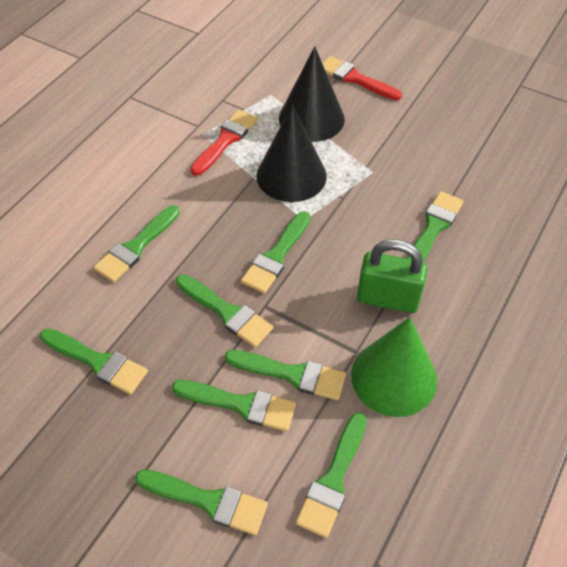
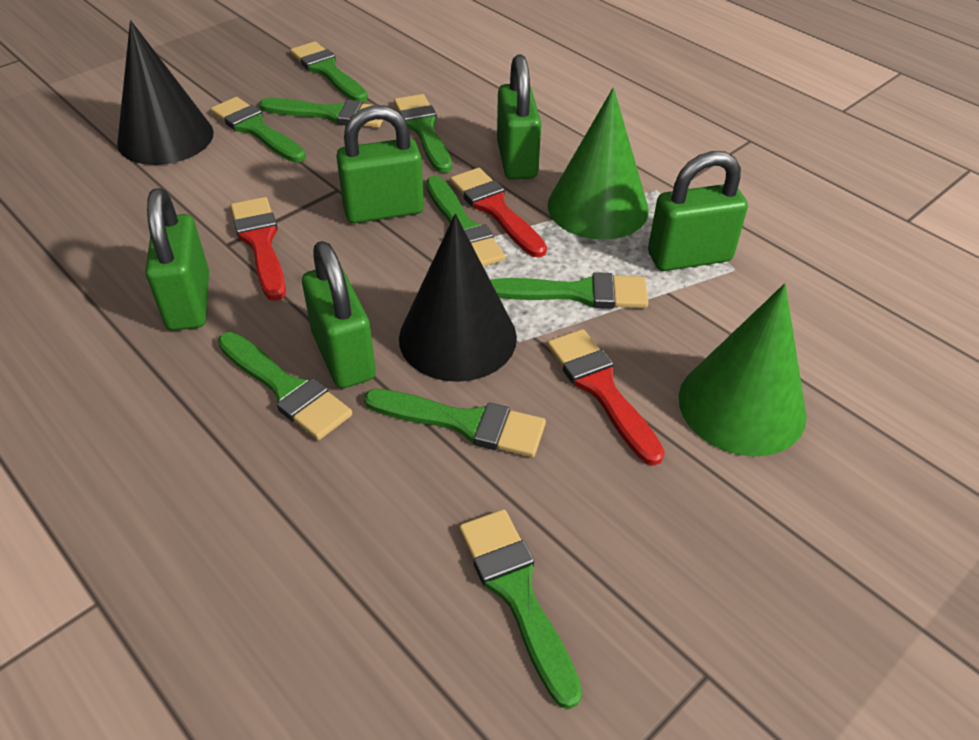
green cone: [351,317,437,417] = 1 -> [547,87,649,240] [679,283,807,457] = 2
green padlock: [357,239,427,313] = 1 -> [145,188,209,330] [302,241,376,388] [336,105,424,223] [497,54,541,180] [648,151,748,271] = 5
red brush: [190,109,258,176] [322,56,402,100] = 2 -> [230,197,286,301] [450,168,547,257] [547,329,665,466] = 3

